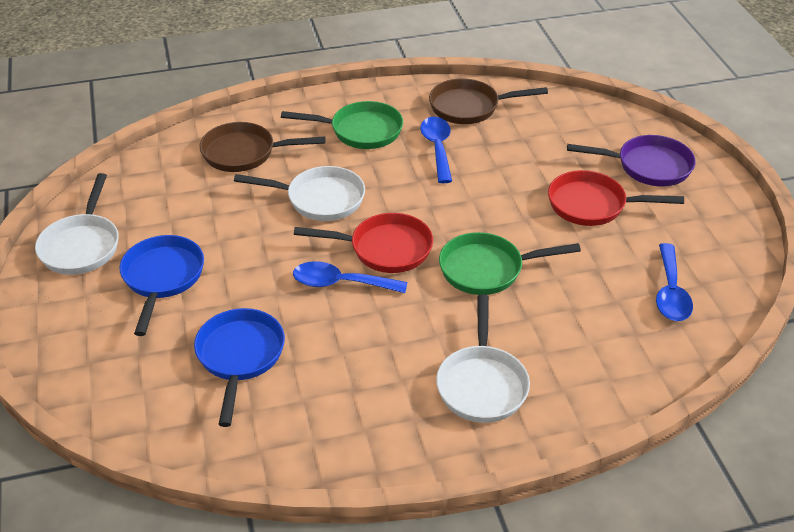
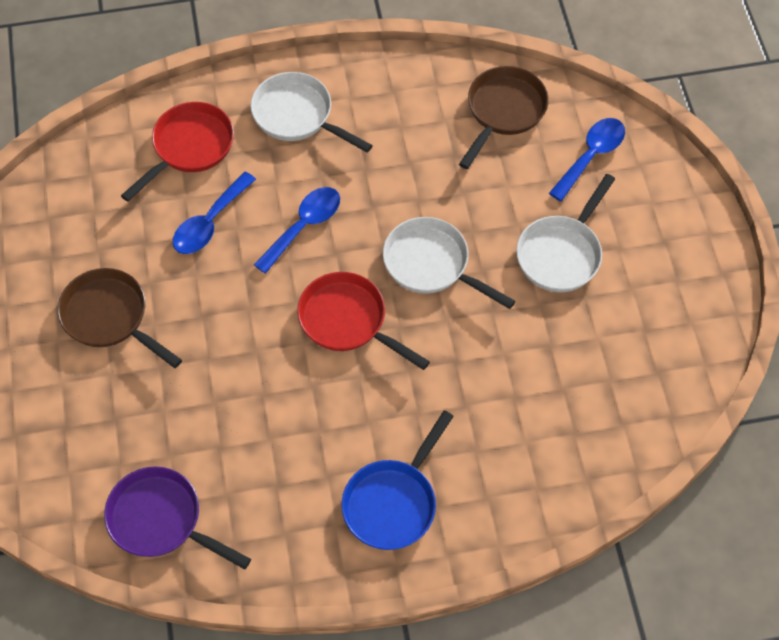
blue pan: [119,235,204,336] [194,308,285,427] = 2 -> [341,410,454,550] = 1
green pan: [281,101,403,149] [439,232,581,295] = 2 -> none = 0

